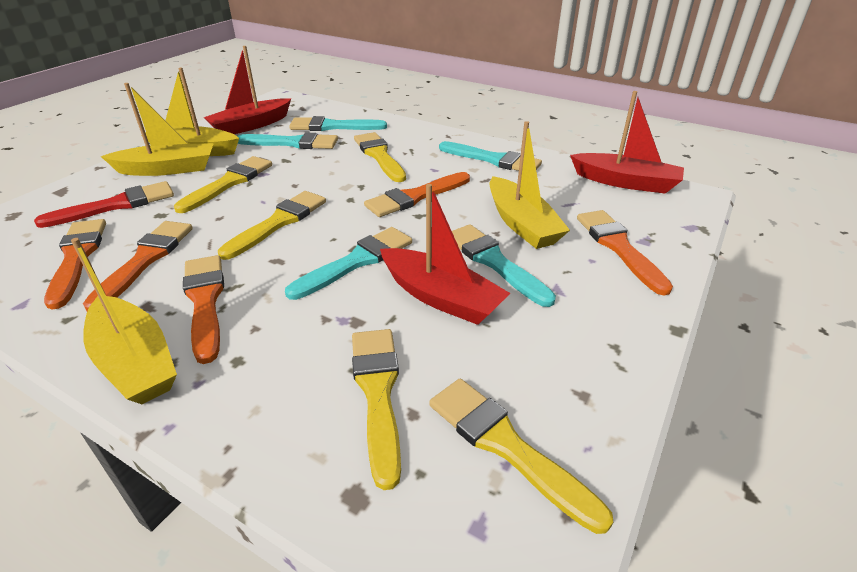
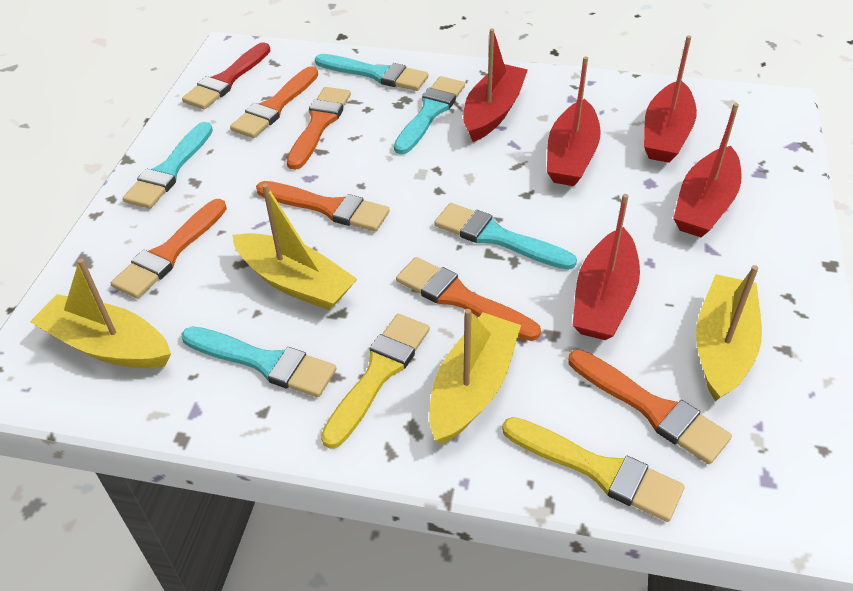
orange brush: [44,219,106,310] [83,221,193,311] [183,255,224,364] [364,172,470,217] [577,210,673,295] = 5 -> [111,199,227,299] [230,66,318,138] [256,181,390,232] [287,87,351,170] [396,257,541,341] [568,350,732,464] = 6
red boat: [204,46,291,134] [380,184,510,325] [570,91,684,194] = 3 -> [463,29,528,142] [547,56,601,186] [572,194,640,340] [644,36,697,163] [673,103,742,238] = 5
yellow brush: [174,156,272,213] [218,191,326,260] [352,329,401,490] [354,132,406,182] [429,379,613,534] = 5 -> [321,314,430,449] [502,417,685,522] = 2

